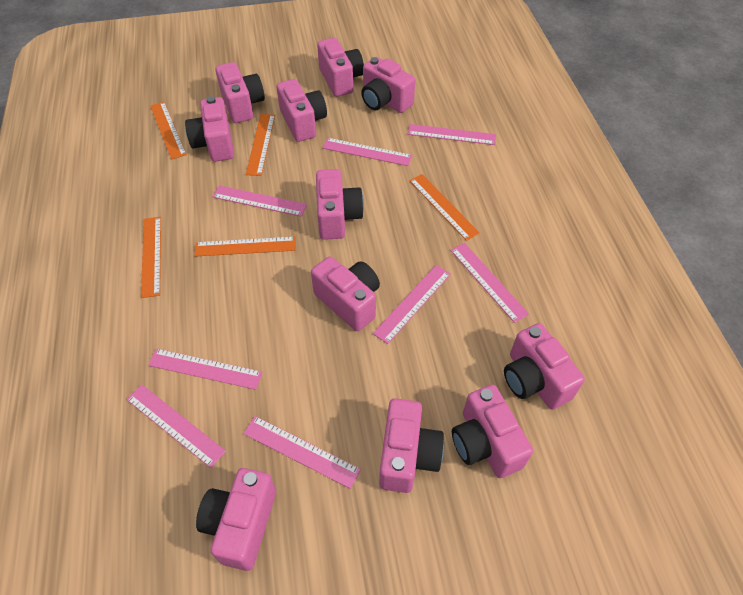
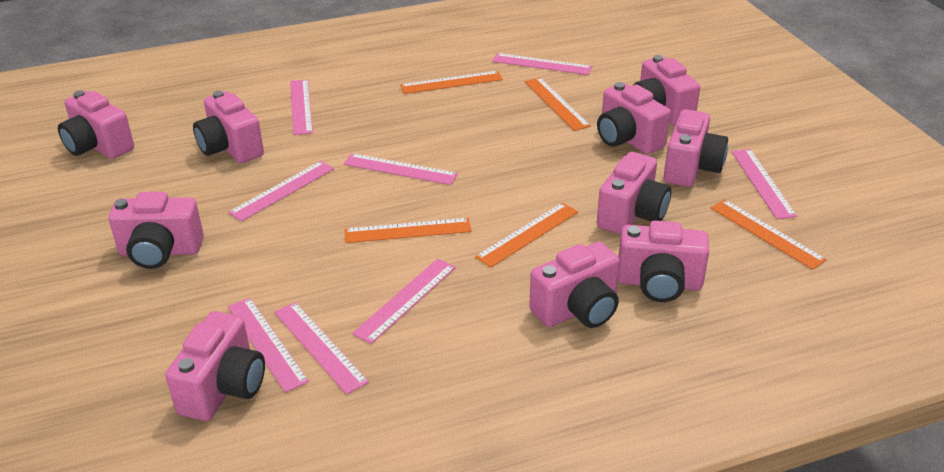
pink camera: [185,96,234,162] [196,468,276,571] [215,62,265,123] [276,79,327,142] [311,256,380,331] [316,169,364,240] [317,38,364,97] [361,57,415,113] [379,398,444,493] [452,385,533,478] [504,323,585,410] = 11 -> [58,90,134,159] [108,192,204,269] [165,311,265,421] [193,91,264,163] [529,242,620,328] [597,82,671,154] [597,152,671,235] [618,221,709,302] [633,55,700,126] [664,109,728,187] = 10

